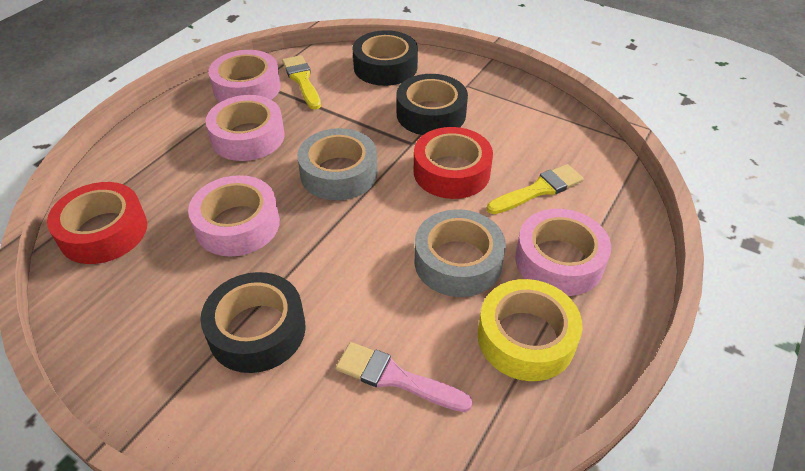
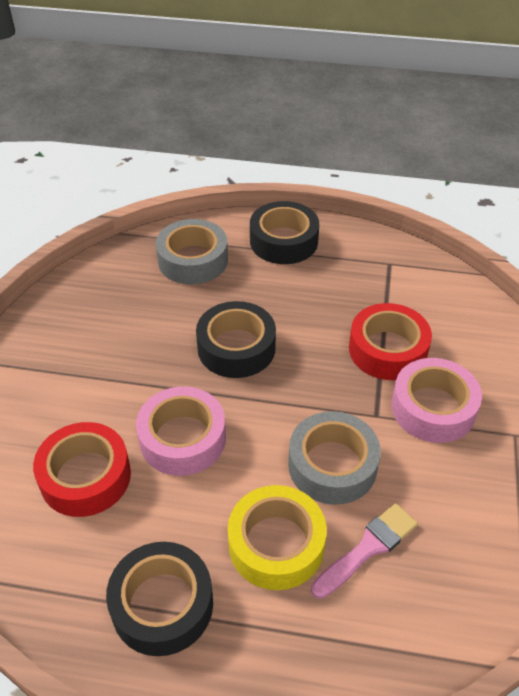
pink tape: [188,175,280,256] [205,95,285,161] [208,50,281,102] [515,209,611,296] = 4 -> [136,386,226,476] [391,358,482,443] = 2
yellow brush: [282,55,321,110] [487,164,584,214] = 2 -> none = 0

